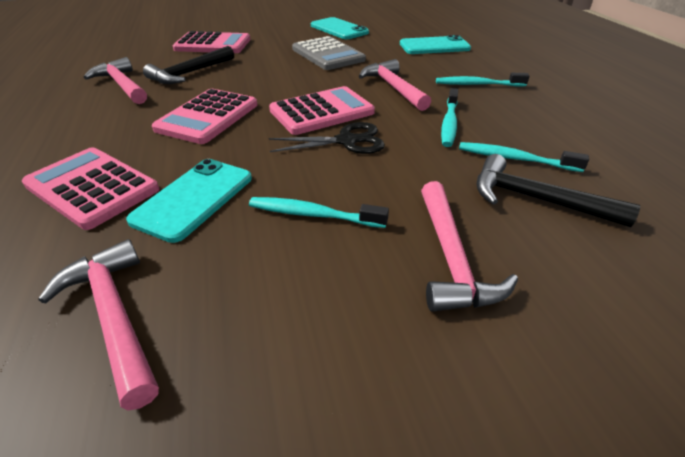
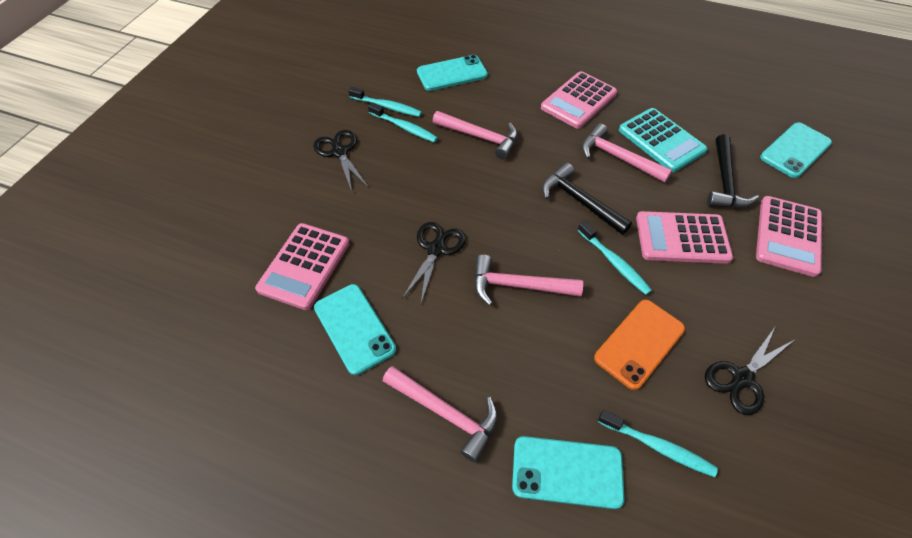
black scissors: [269,122,385,154] = 1 -> [314,130,368,191] [402,222,466,303] [705,327,794,415] = 3
grey calculator: [292,36,366,70] = 1 -> none = 0
orange phone: none = 0 -> [594,300,685,390] = 1
turquoise calculator: none = 0 -> [619,108,707,172] = 1
turquoise phone: [126,159,252,243] [311,17,369,39] [400,35,471,54] = 3 -> [314,284,396,375] [417,55,488,91] [512,436,625,509] [760,123,832,178] = 4

